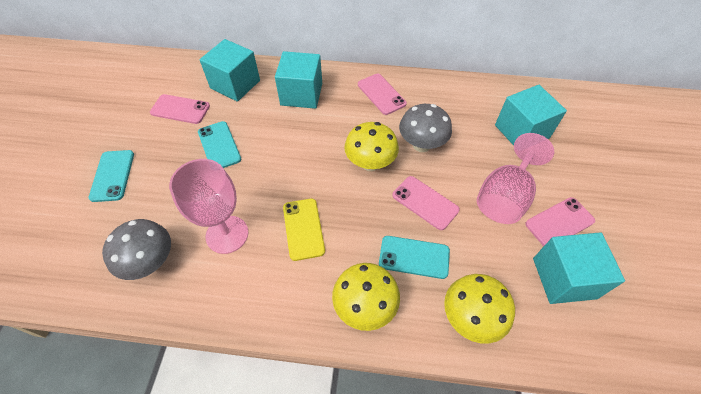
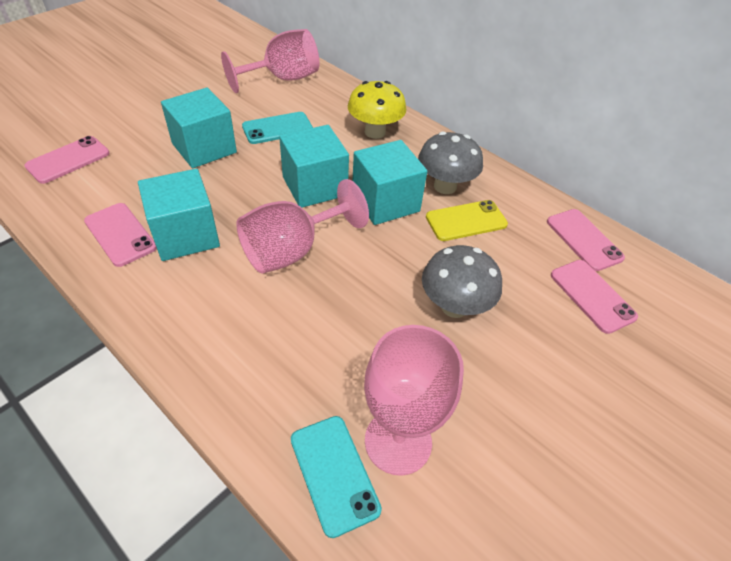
pink goblet: [169,159,248,254] [477,133,554,224] = 2 -> [221,29,320,93] [236,179,369,274] [364,325,464,476] = 3
turquoise phone: [89,150,134,202] [198,121,241,168] [379,236,450,279] = 3 -> [242,112,313,144] [291,416,382,538] = 2
yellow mushroom: [332,263,400,331] [344,122,399,171] [444,274,515,343] = 3 -> [348,81,406,139] = 1

